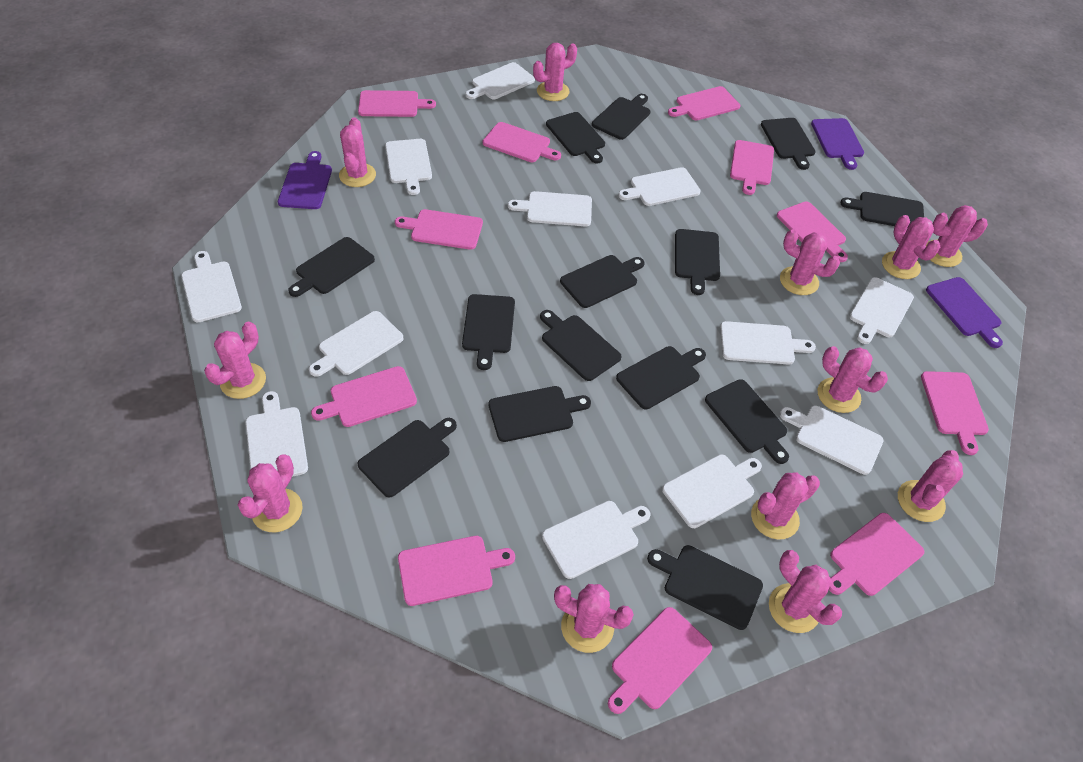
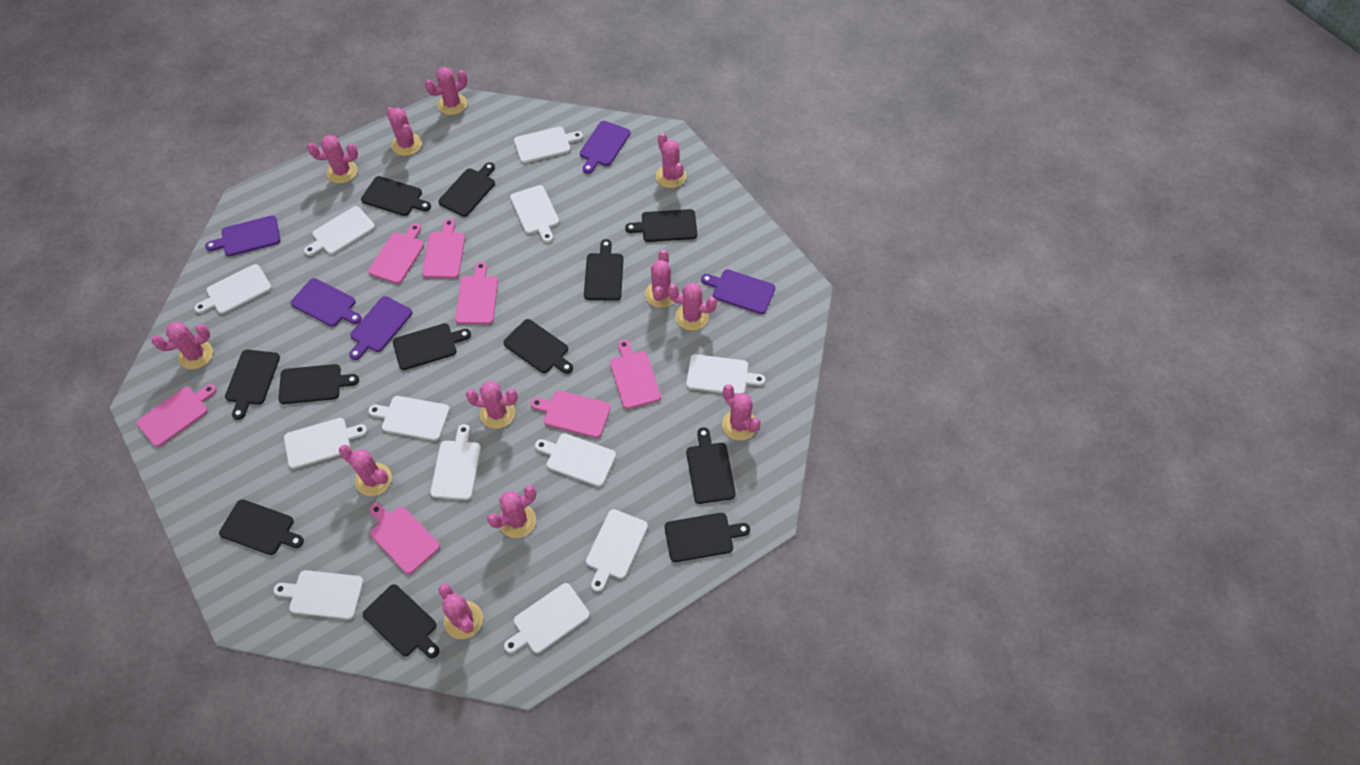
black cutting board: [288,237,375,297] [358,418,457,498] [462,294,515,370] [488,386,591,442] [540,310,622,381] [546,112,605,164] [560,255,645,308] [592,94,651,140] [616,346,706,409] [647,545,763,630] [675,229,720,295] [705,379,789,464] [761,118,816,170] [840,192,924,226] = 14 -> [219,499,304,555] [225,350,280,420] [278,364,359,404] [361,176,431,216] [363,584,439,658] [393,323,471,370] [438,162,495,217] [503,319,573,374] [584,239,623,301] [625,209,697,242] [665,513,750,562] [686,427,736,504] = 12
pink cutting board: [311,366,417,427] [358,90,436,117] [395,209,483,250] [398,536,515,606] [483,122,561,162] [608,607,712,714] [668,86,740,121] [730,140,774,195] [777,201,848,262] [829,513,924,596] [921,371,989,455] = 11 -> [137,384,217,447] [368,223,424,284] [370,503,440,574] [422,219,465,279] [455,262,498,324] [531,390,611,438] [610,340,661,409] = 7
purple cutting board: [278,151,332,209] [811,118,864,170] [926,277,1003,348] = 3 -> [205,215,281,256] [290,278,362,327] [349,296,412,360] [580,121,631,174] [701,269,776,314] = 5

